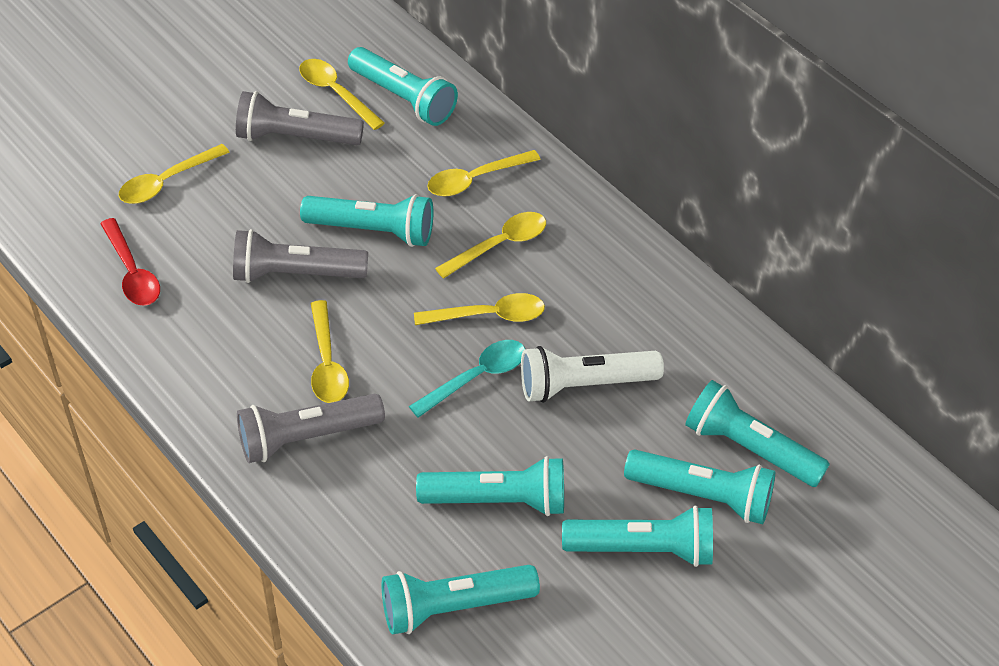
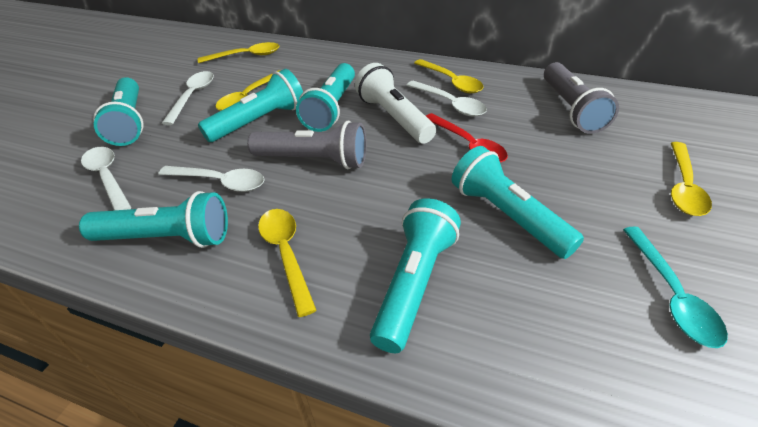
grey flashlight: [233,229,368,283] [236,91,364,145] [237,394,385,463] = 3 -> [247,121,366,169] [544,62,619,134] = 2
turquoise flashlight: [300,194,433,247] [348,47,458,126] [382,565,540,634] [416,456,564,516] [562,506,713,567] [624,450,775,524] [685,380,830,487] = 7 -> [79,191,228,248] [93,77,143,146] [198,69,303,142] [296,63,355,132] [370,198,461,353] [452,146,584,259] = 6
white spoon: none = 0 -> [81,147,132,210] [158,166,265,192] [162,71,214,125] [406,81,487,116] = 4
yellow spoon: [119,144,230,204] [299,59,385,130] [311,300,349,403] [414,293,545,325] [427,150,541,196] [435,212,546,278] = 6 -> [198,42,279,63] [215,70,281,111] [258,209,317,317] [414,59,483,93] [671,142,712,216] = 5

